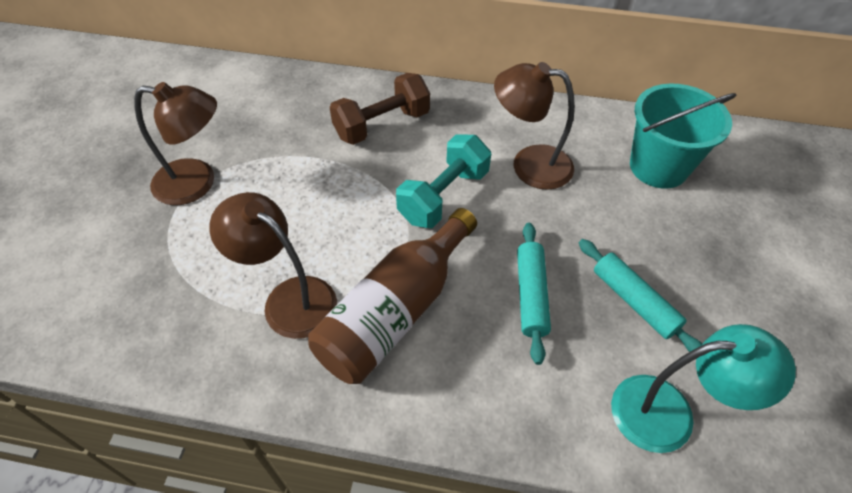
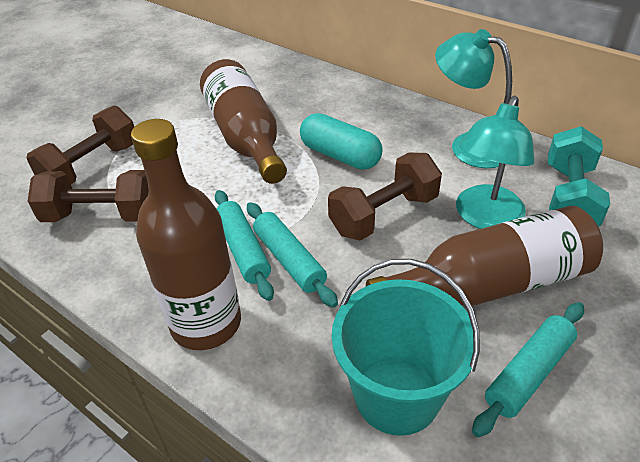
brown bottle: [308,208,477,384] = 1 -> [131,119,241,350] [200,59,287,184] [366,206,603,305] = 3
brown dumbbell: [330,73,430,145] = 1 -> [26,105,134,184] [28,170,149,222] [328,153,442,241] = 3
brown lamp: [134,82,217,205] [209,192,337,339] [494,62,575,190] = 3 -> none = 0
turquoise capsule: none = 0 -> [300,113,383,170] = 1
turquoise lamp: [611,324,796,453] = 1 -> [435,29,512,168] [456,96,534,229] = 2
turquoise rolling pin: [517,223,551,365] [579,239,702,352] = 2 -> [215,190,274,301] [247,202,338,308] [472,302,584,437] = 3

